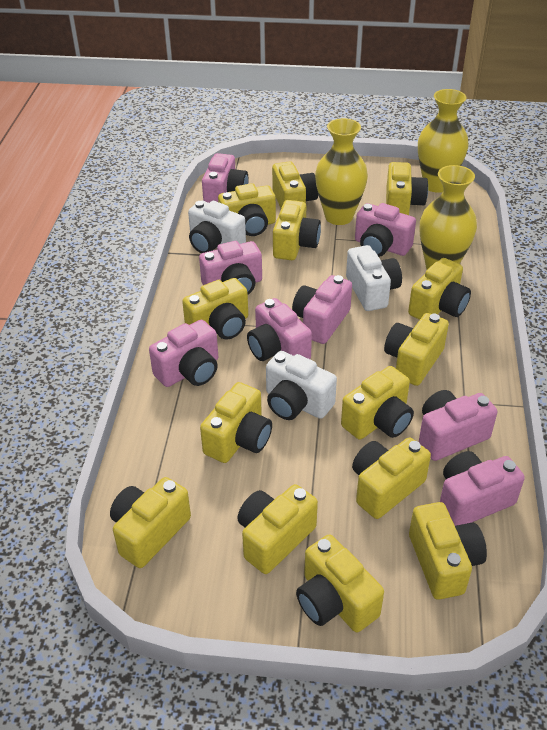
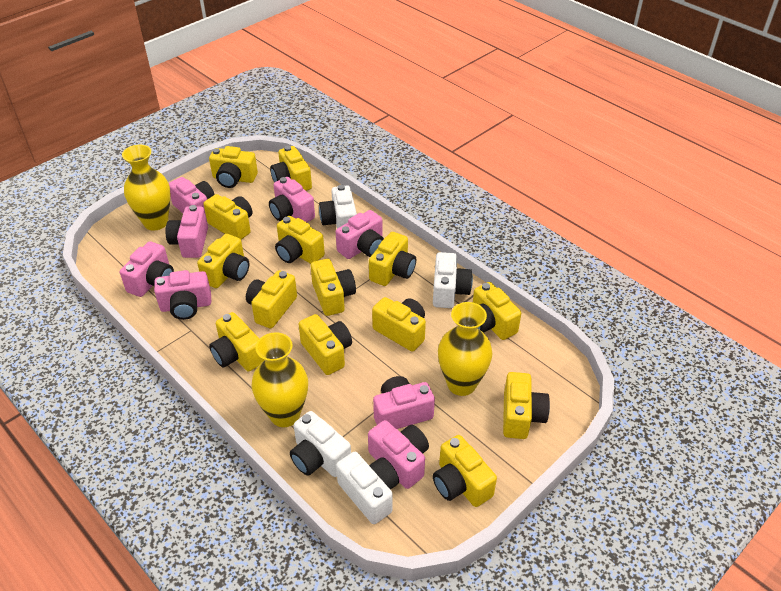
white camera: [188,200,246,253] [266,351,337,420] [346,245,402,311] = 3 -> [290,411,351,477] [319,185,357,228] [336,452,399,524] [433,252,473,308] = 4

